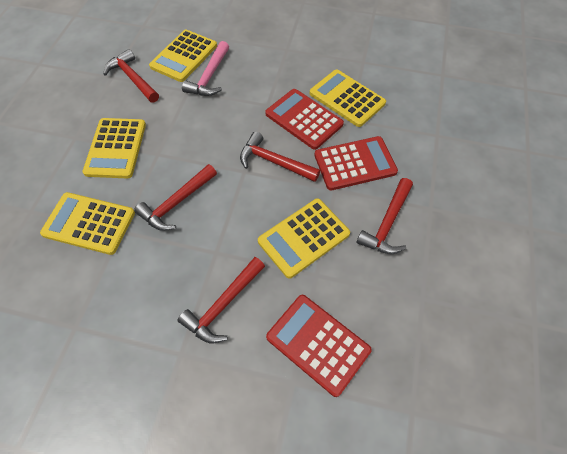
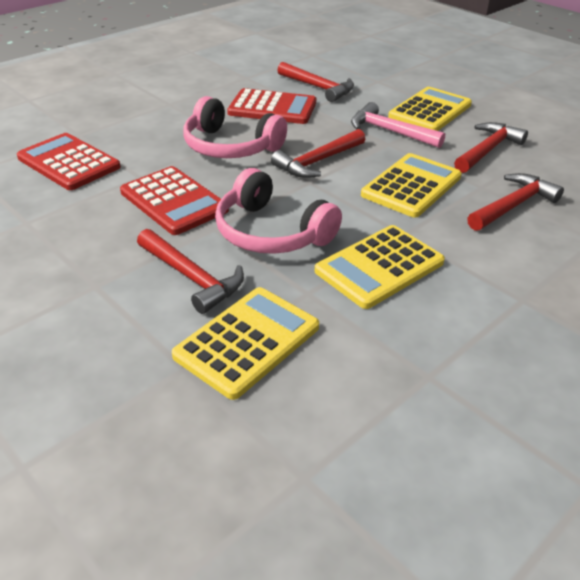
pink headphones: none = 0 -> [183,96,287,158] [215,168,342,254] = 2
yellow calculator: [40,192,135,255] [83,118,146,179] [149,29,217,82] [258,198,350,279] [310,69,386,127] = 5 -> [172,287,319,400] [315,225,445,309] [361,153,462,218] [388,87,472,131] = 4

